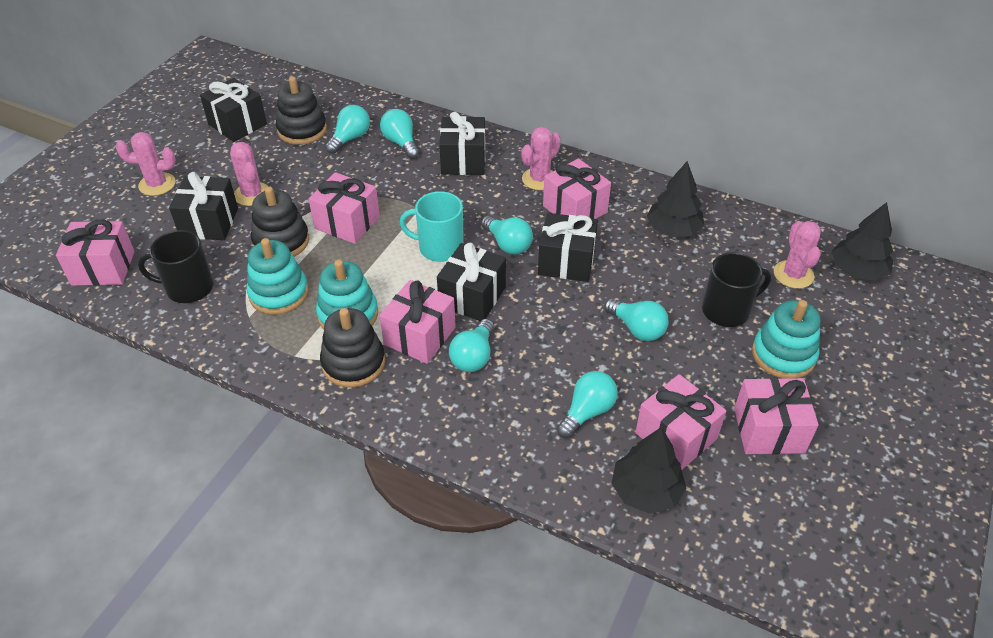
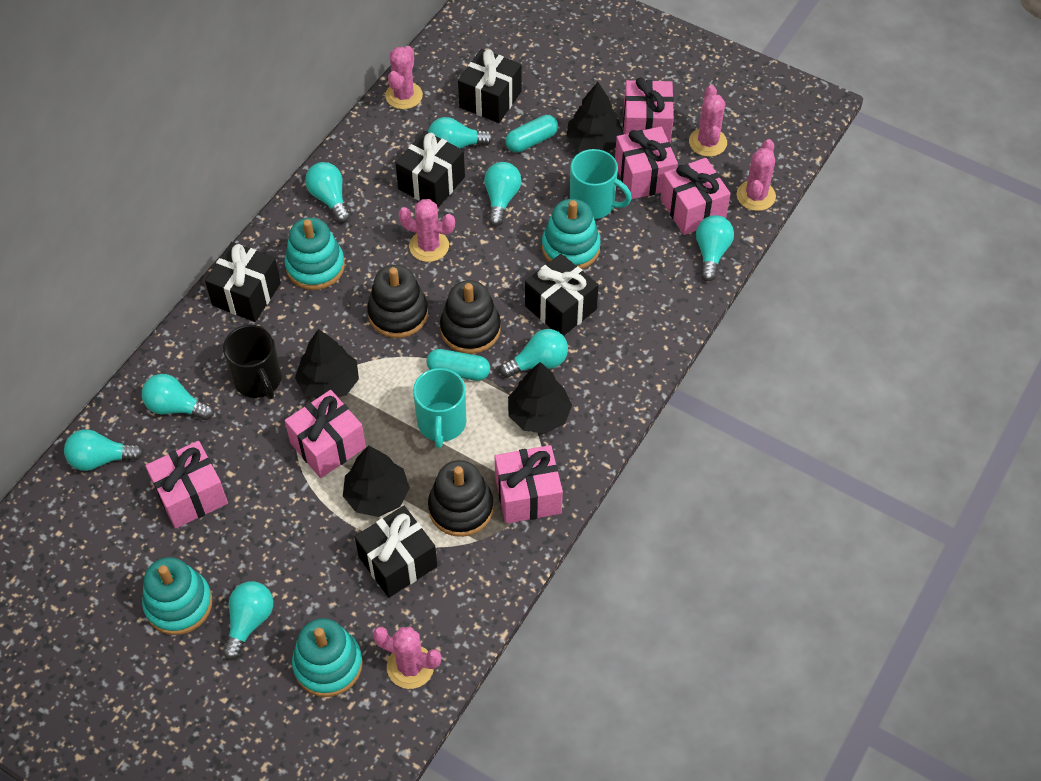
black mug: [138,230,213,303] [702,253,771,327] = 2 -> [223,325,282,399] = 1
black tree: [611,427,687,514] [647,161,704,237] [832,202,893,281] = 3 -> [295,329,359,399] [343,445,410,517] [508,362,572,434] [566,82,624,151] = 4
pink cactus: [116,132,176,196] [230,142,269,206] [521,127,561,190] [774,221,821,289] = 4 -> [373,627,441,689] [385,46,423,109] [399,199,455,262] [689,85,727,157] [737,139,776,211] = 5
turquoise capsule: none = 0 -> [426,349,490,381] [505,115,558,152] = 2
turquoise light bulb: [325,105,370,154] [380,109,419,159] [449,319,494,372] [481,216,533,254] [557,371,618,438] [604,298,669,341] = 6 -> [64,429,143,471] [142,374,214,420] [223,581,273,660] [305,162,350,223] [428,117,493,149] [484,162,521,226] [500,329,568,378] [696,215,734,282] = 8
turquoise mug: [400,191,464,262] = 1 -> [413,368,466,448] [570,149,632,219] = 2
turquoise stacking toy: [247,238,308,315] [316,260,378,329] [752,300,821,379] = 3 -> [142,557,212,635] [285,218,345,290] [292,618,363,697] [542,199,601,269] = 4

